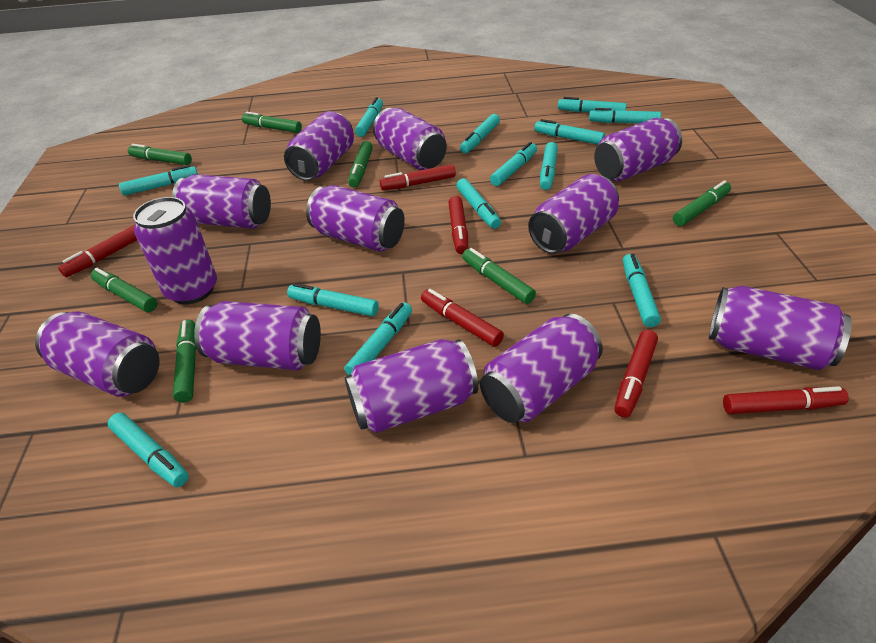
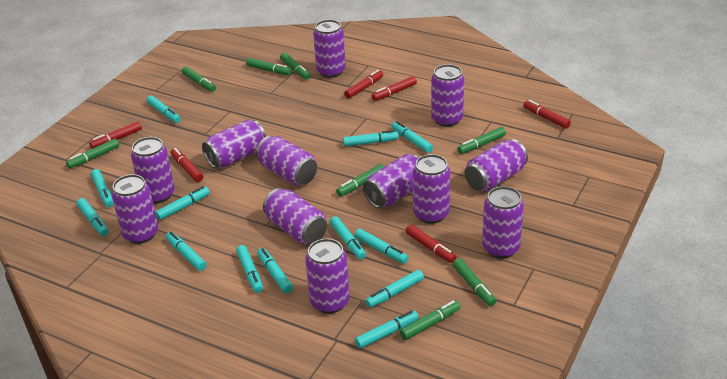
green marker: [91,268,158,312] [128,144,192,165] [173,319,196,403] [242,112,302,133] [348,141,373,188] [462,248,536,304] [673,180,731,226] = 7 -> [66,139,119,169] [182,67,216,92] [246,58,292,75] [280,53,311,80] [336,164,385,196] [400,300,460,340] [452,258,496,306] [457,127,506,154] = 8

